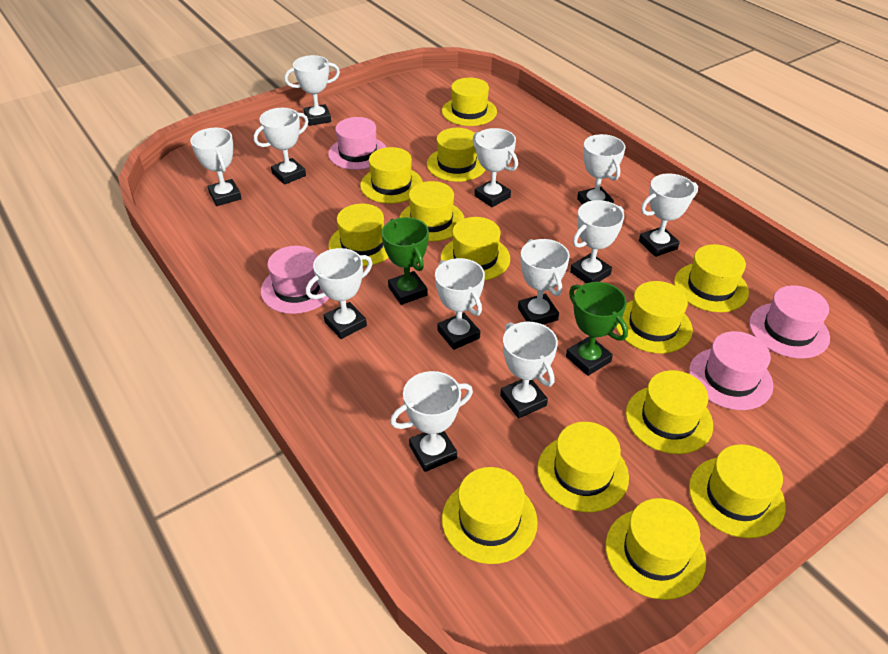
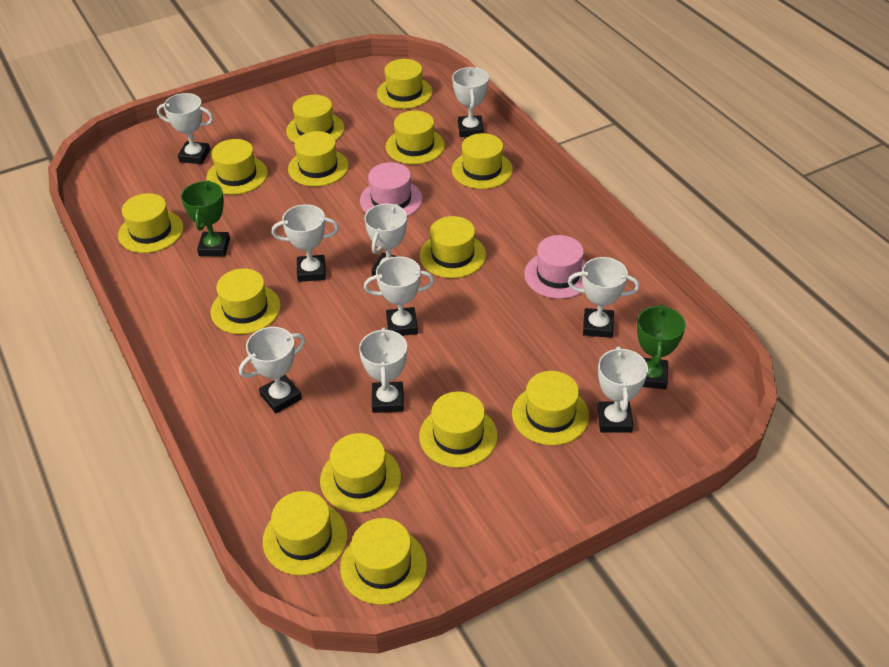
pink hat: [261,246,329,314] [328,117,386,170] [689,331,774,410] [749,285,830,358] = 4 -> [360,162,423,217] [524,235,587,299] = 2
white trophy: [190,128,242,206] [254,108,308,185] [284,55,340,126] [306,248,372,339] [390,371,473,472] [435,258,485,350] [473,128,518,207] [500,322,558,419] [518,239,570,324] [570,200,624,283] [577,134,625,204] [639,173,698,257] = 12 -> [157,93,213,164] [239,327,305,413] [272,204,339,282] [359,328,407,413] [364,204,407,276] [364,257,434,336] [452,67,489,137] [568,257,640,338] [597,346,648,433] = 9
yellow hat: [328,204,389,267] [360,147,423,204] [399,181,465,242] [427,128,486,182] [441,217,510,281] [442,78,497,126] [442,467,538,564] [537,422,629,512] [606,498,706,600] [616,281,693,354] [626,370,713,454] [674,244,749,312] [689,444,786,538] = 13 -> [118,193,183,253] [206,139,268,195] [211,268,281,334] [263,491,348,575] [286,95,344,143] [288,131,349,187] [320,433,401,513] [340,518,427,605] [377,59,433,109] [386,110,445,164] [419,391,498,468] [420,216,486,278] [452,133,513,189] [512,371,589,445] = 14

